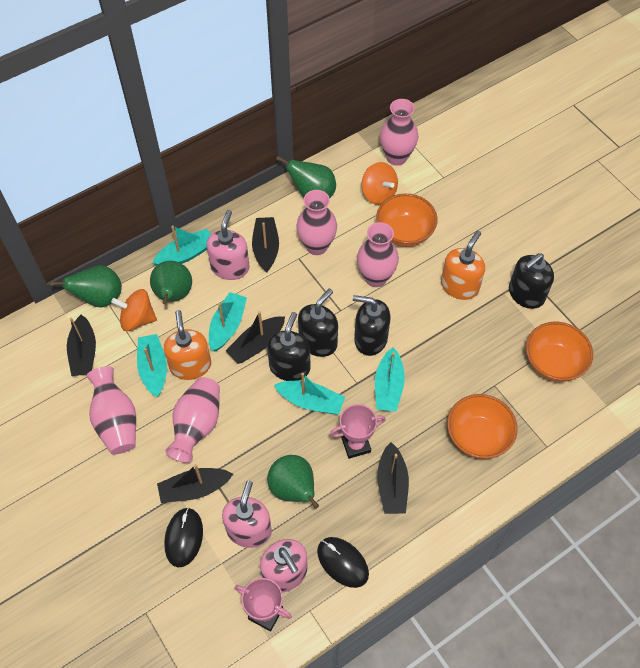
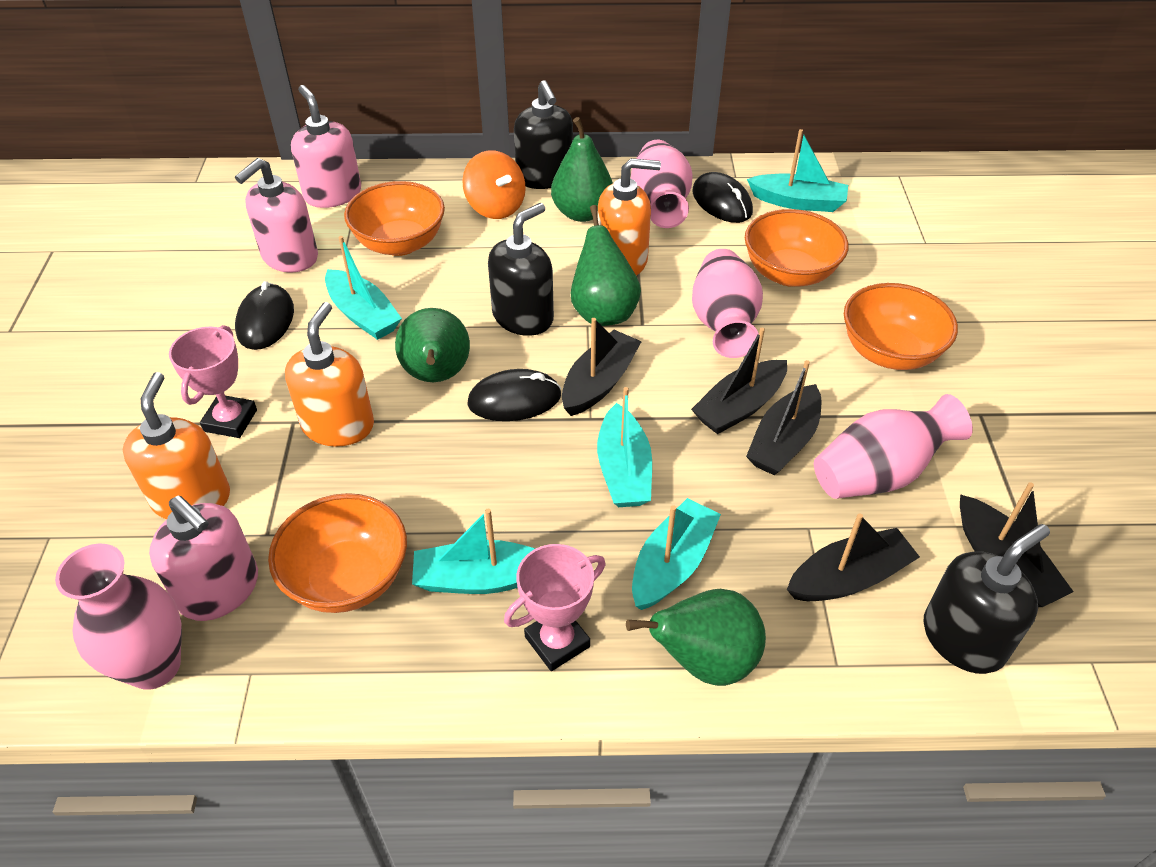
black mouse: [164,507,203,567] [317,537,369,588] = 2 -> [235,281,294,350] [467,369,561,421] [692,172,753,223] = 3
black soap dispenser: [267,312,311,381] [298,288,338,357] [353,295,391,356] [509,253,554,309] = 4 -> [488,203,554,336] [514,80,573,189] [924,524,1050,674] = 3
orange bowl: [376,194,438,247] [447,394,517,459] [526,322,593,382] = 3 -> [268,493,407,613] [344,181,445,256] [745,209,849,287] [844,283,958,370] = 4
orange soap dispenser: [164,310,211,380] [441,231,485,300] = 2 -> [123,372,230,520] [285,302,374,447] [598,158,661,275] = 3
orange spinning top: [111,289,157,331] [362,162,398,205] = 2 -> [462,150,526,219] = 1
pink vase: [87,366,136,454] [165,377,220,463] [296,190,337,255] [357,222,399,287] [380,99,418,166] = 5 -> [55,544,182,690] [631,140,693,228] [692,249,763,358] [814,394,973,499] = 4

